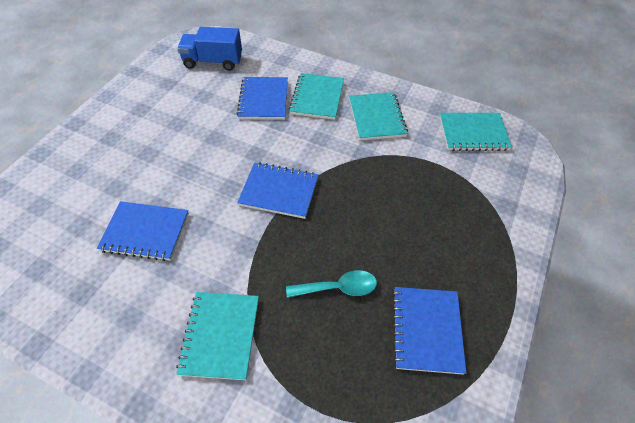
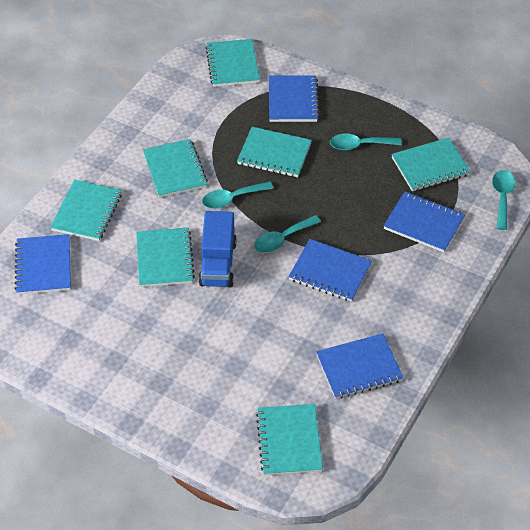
blue notebook: [97,201,189,261] [237,77,288,120] [237,162,318,219] [392,287,466,375] = 4 -> [14,234,71,295] [269,75,319,122] [289,239,372,302] [316,333,404,399] [384,191,465,252] = 5
turquoise notebook: [176,292,259,380] [289,73,344,120] [349,92,408,140] [440,113,512,151] = 4 -> [50,180,122,241] [136,227,195,287] [143,139,208,198] [205,39,260,87] [237,127,312,177] [256,404,323,476] [391,138,471,191] = 7
turquoise spoon: [286,270,377,298] = 1 -> [202,182,274,209] [254,215,321,253] [330,133,402,150] [492,170,515,230] = 4

